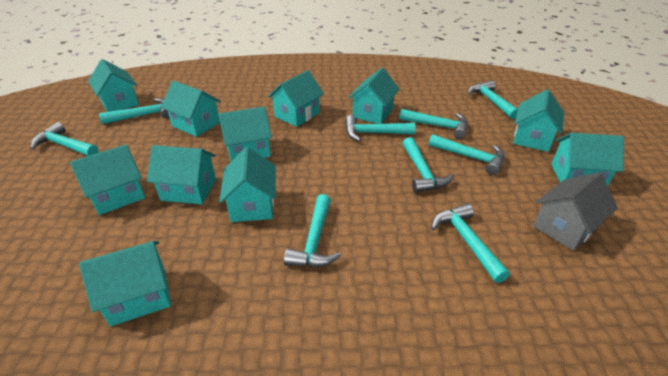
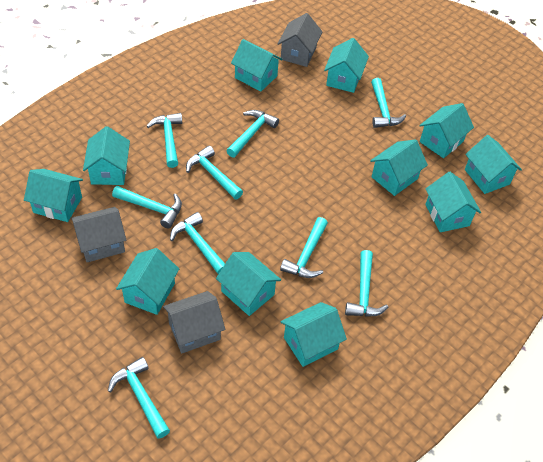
grey house: [533,172,618,251] = 1 -> [71,207,126,262] [163,291,225,353] [278,13,323,67] = 3

